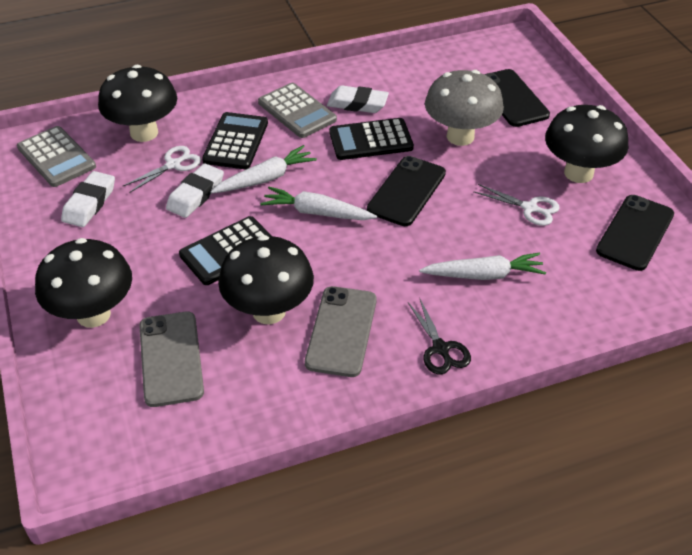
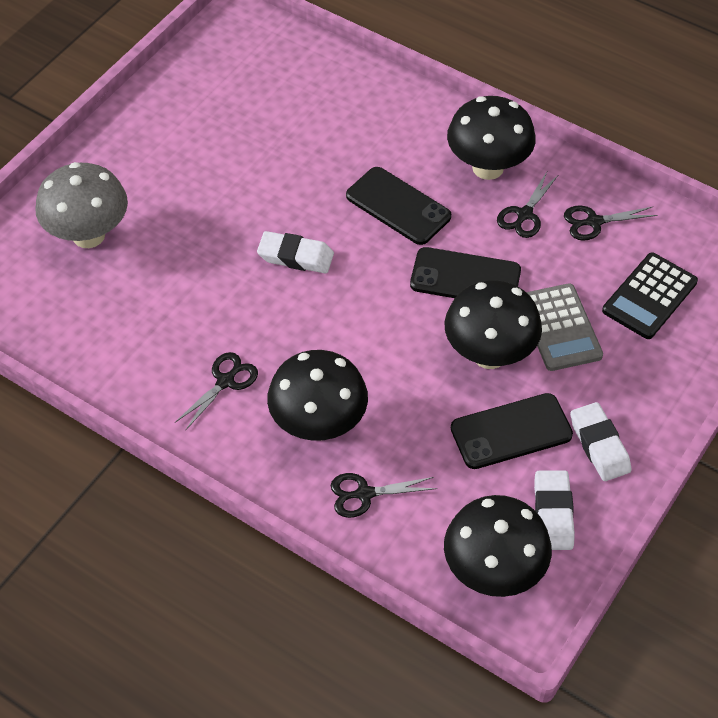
black calculator: [179,216,272,285] [202,112,268,169] [329,118,414,160] = 3 -> [602,252,698,339] = 1
black scissors: [408,299,471,374] = 1 -> [175,352,258,431] [331,473,437,518] [497,170,558,238] [564,206,657,241] = 4
grey calculator: [17,126,96,187] [258,83,337,138] = 2 -> [526,283,603,371] = 1
grey phone: [139,312,204,407] [305,286,377,377] = 2 -> none = 0
white carrot: [211,145,317,193] [260,187,377,220] [419,253,546,280] = 3 -> none = 0
white scissors: [123,146,201,193] [473,184,559,226] = 2 -> none = 0

